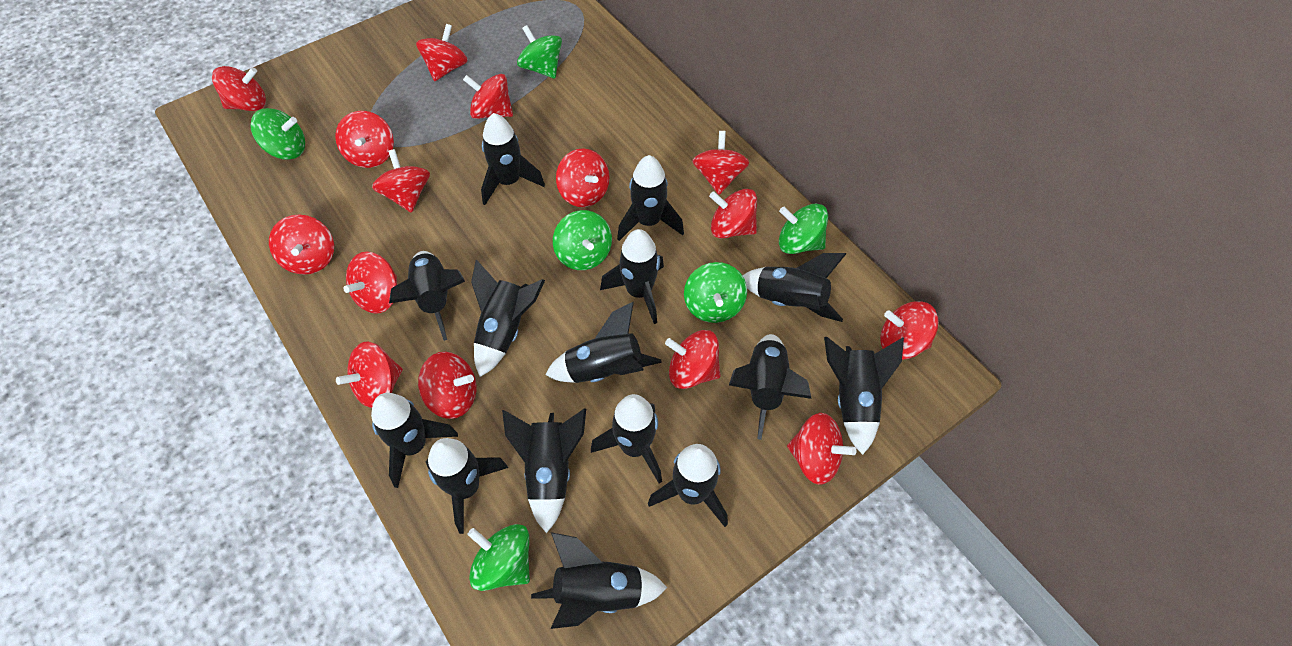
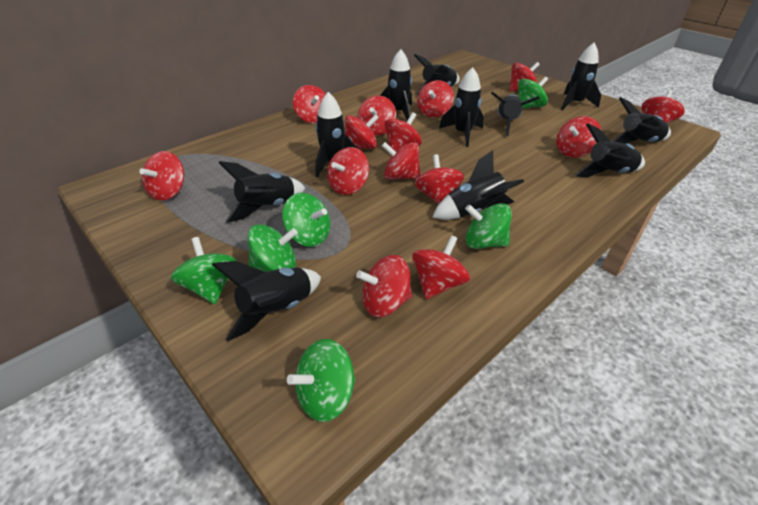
black rocket: [371,393,458,488] [389,251,465,341] [426,438,508,534] [471,260,545,377] [481,113,545,205] [502,409,586,533] [531,532,667,629] [545,302,662,383] [591,394,662,483] [600,229,664,324] [617,155,684,241] [648,444,728,527] [729,334,812,440] [743,253,846,322] [824,337,904,455] = 15 -> [212,261,321,341] [219,161,305,223] [315,92,357,177] [380,49,412,121] [414,54,460,95] [432,150,524,220] [439,67,484,147] [491,91,540,136] [561,43,601,110] [575,123,645,177] [612,97,671,144] = 11
red spinning top: [212,66,266,111] [269,215,334,275] [335,111,394,168] [336,342,403,408] [343,252,397,314] [372,149,430,213] [416,24,468,81] [418,352,476,419] [463,74,513,119] [556,148,610,207] [665,330,721,389] [692,131,749,195] [709,189,757,239] [787,413,857,485] [880,301,939,360] = 15 -> [139,151,184,201] [293,85,326,123] [327,147,369,195] [345,114,379,149] [356,255,412,317] [357,96,396,136] [382,142,420,180] [384,112,422,152] [412,235,470,299] [415,154,464,205] [417,80,454,118] [509,62,540,91] [556,116,602,158] [641,90,685,123] = 14

